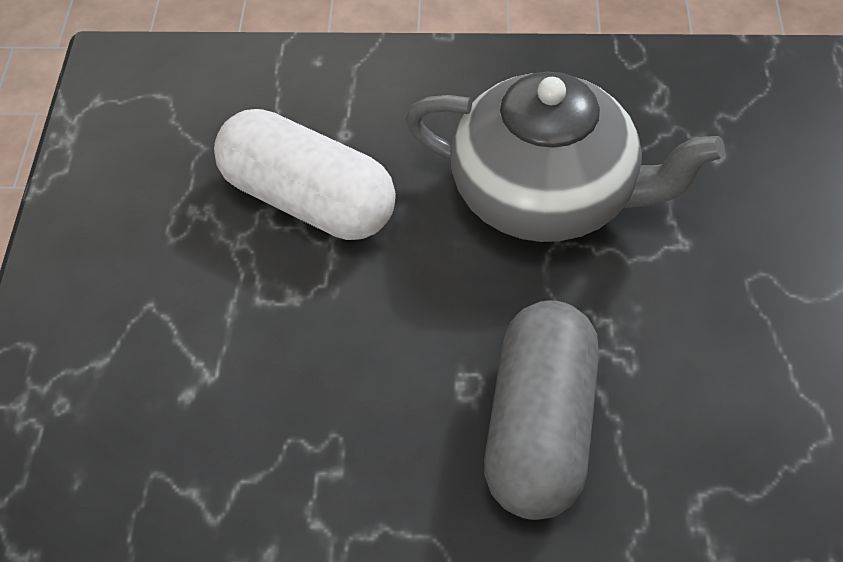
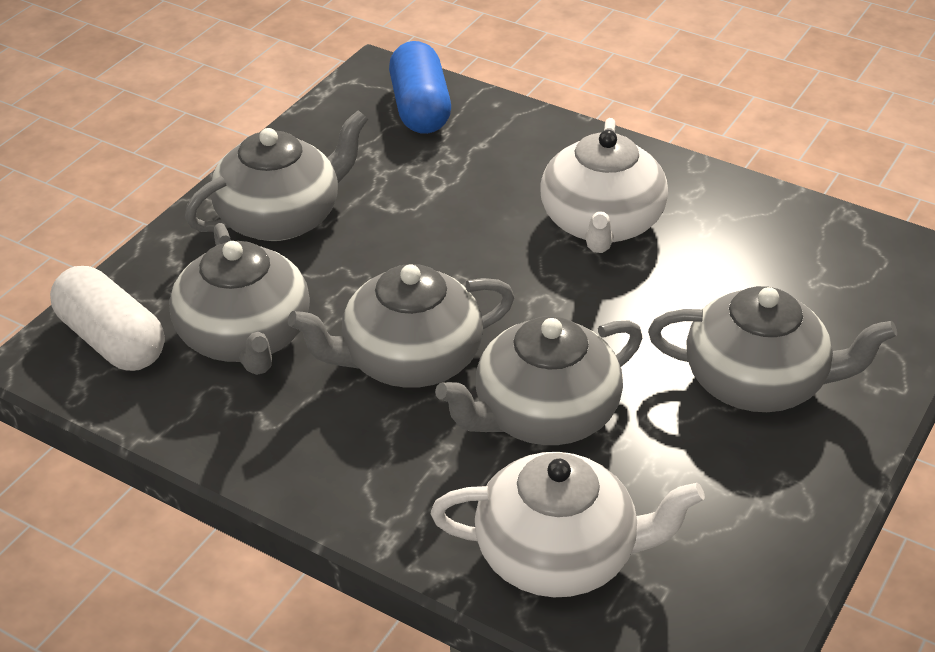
blue capsule: none = 0 -> [389,41,451,134] = 1
grey capsule: [484,301,599,520] = 1 -> none = 0
grey teapot: [405,71,725,242] = 1 -> [169,223,310,375] [185,110,368,241] [288,264,515,388] [435,316,642,445] [648,286,897,412] = 5
white teapot: none = 0 -> [431,452,705,597] [540,118,668,253] = 2

